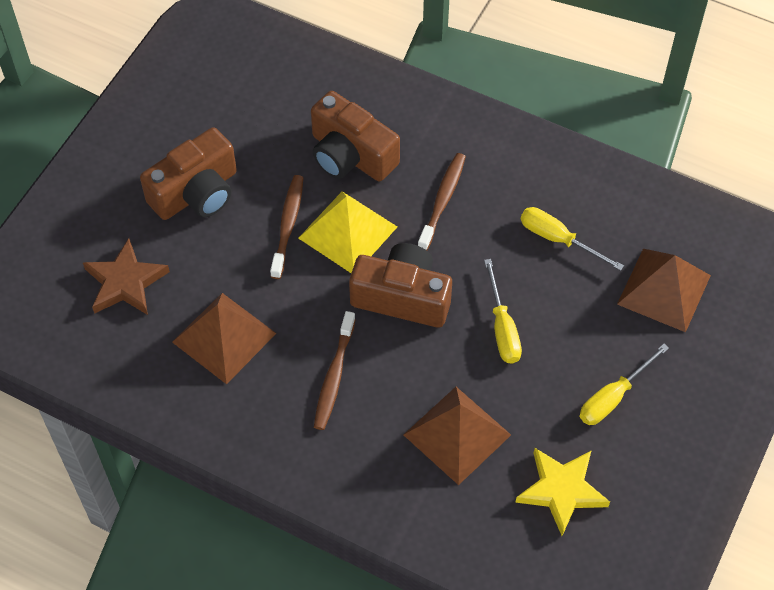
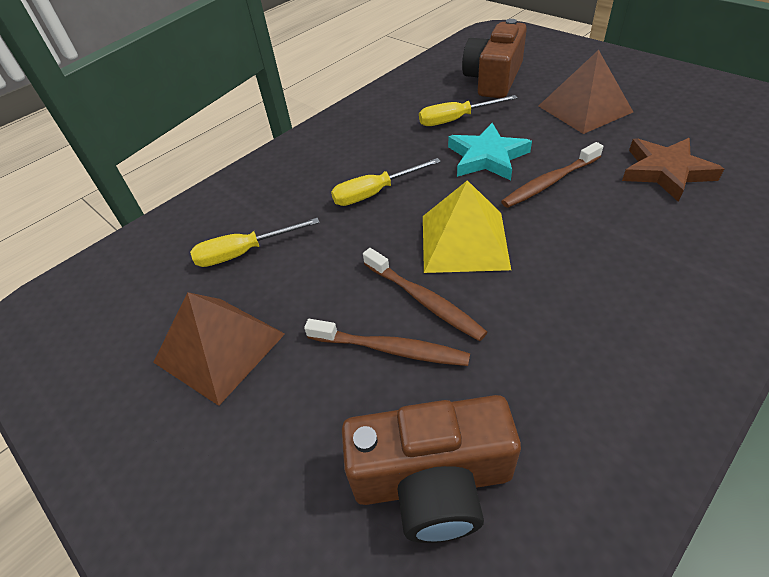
brown camera: [140,127,237,220] [311,91,400,181] [349,243,452,328] = 3 -> [342,395,521,543] [462,19,527,98] = 2
brown pyramid: [172,293,276,384] [404,387,511,485] [617,249,711,332] = 3 -> [153,292,285,406] [539,50,633,134] = 2
turquoise star: none = 0 -> [448,123,532,180] = 1
yellow star: [515,448,610,536] = 1 -> none = 0

